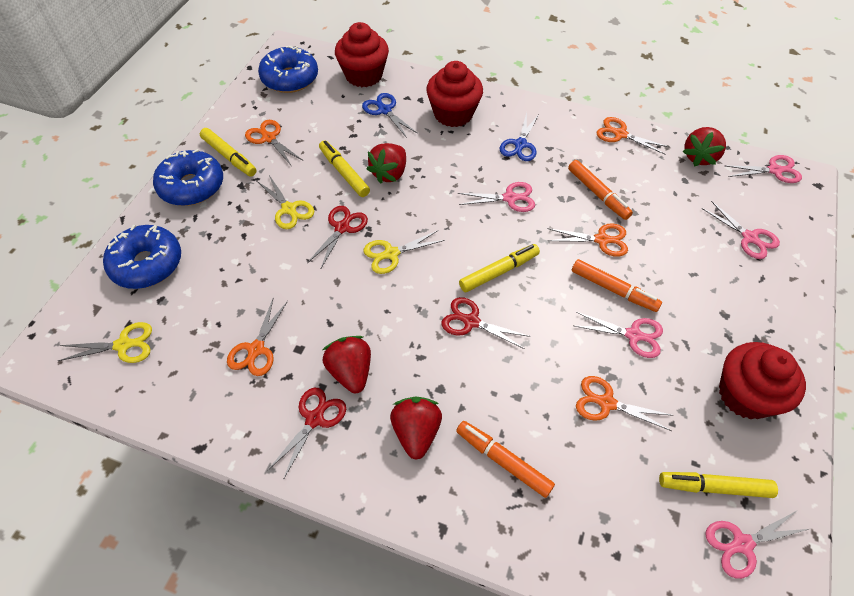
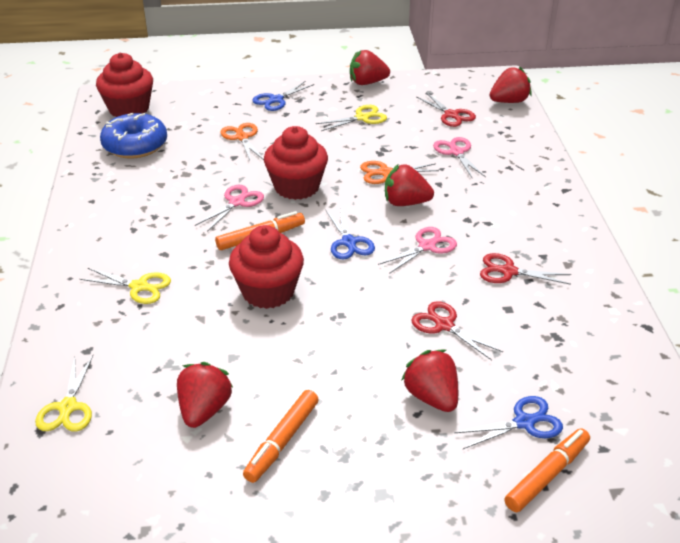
blue donut: [103,225,181,289] [153,149,223,206] [258,46,318,93] = 3 -> [100,113,167,158] = 1
blue scissors: [362,93,418,138] [500,112,539,161] = 2 -> [252,81,314,111] [326,207,375,259] [454,396,563,449] = 3
orange scissors: [227,299,288,376] [245,120,302,165] [547,224,628,257] [576,376,673,431] [597,117,669,154] = 5 -> [220,123,264,162] [360,161,439,184] = 2
pink scissors: [458,182,535,212] [575,312,663,358] [702,201,780,259] [705,510,809,579] [726,155,802,183] = 5 -> [195,185,264,232] [378,227,457,274] [433,137,486,179] = 3
red strawberry: [323,336,371,393] [367,143,406,184] [390,397,442,460] [683,127,726,167] = 4 -> [177,362,233,428] [350,50,390,85] [385,164,434,206] [401,350,458,412] [489,66,532,103] = 5
yellow marker: [200,128,257,177] [319,140,370,197] [459,244,540,292] [659,472,778,498] = 4 -> none = 0

